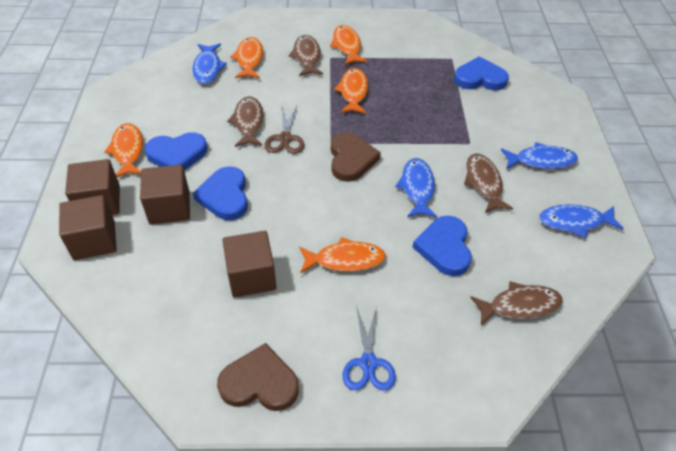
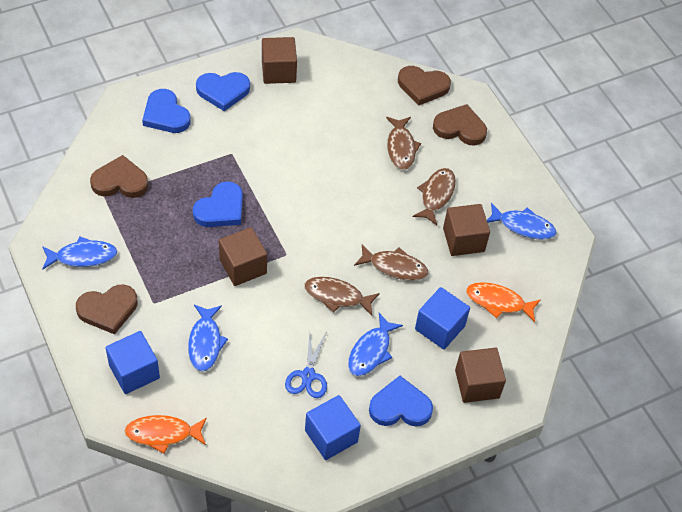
blue cube: none = 0 -> [105,331,160,394] [305,395,361,460] [415,287,470,349] = 3
brown heart: [217,343,299,411] [331,132,381,182] = 2 -> [76,284,138,334] [90,155,149,198] [398,66,451,105] [433,104,487,146] = 4
brown scissors: [265,106,304,154] = 1 -> none = 0
orange fish: [104,123,143,177] [230,37,263,78] [299,237,386,274] [330,25,367,65] [334,68,368,114] = 5 -> [124,415,207,453] [466,282,541,322] = 2

